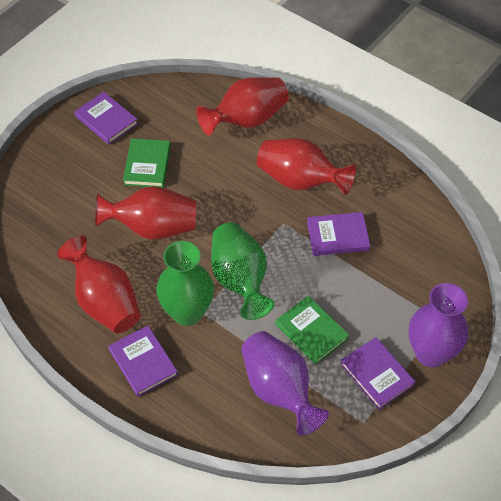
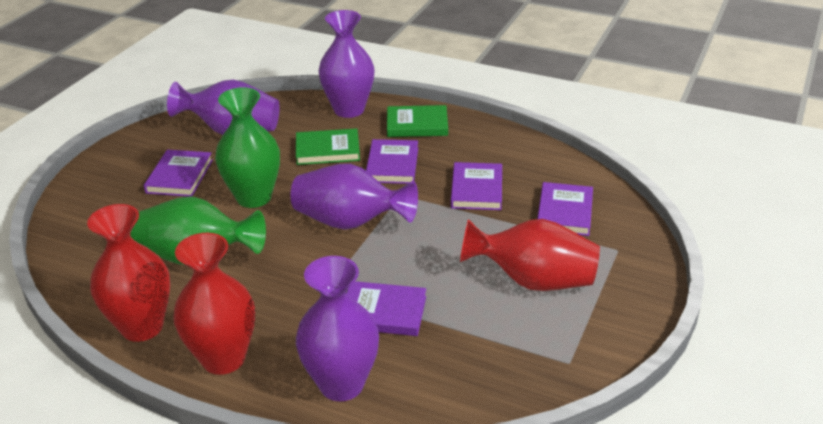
purple book: [75,92,138,144] [108,325,178,397] [307,212,370,256] [340,337,416,410] = 4 -> [144,149,213,197] [346,281,426,336] [366,139,418,184] [451,162,502,210] [537,182,593,236] = 5
purple vase: [241,331,329,436] [409,283,468,367] = 2 -> [167,79,280,135] [291,164,418,230] [296,256,379,401] [319,10,374,118] = 4
red vase: [57,235,141,334] [95,186,196,240] [197,77,289,135] [257,138,356,195] = 4 -> [87,204,170,342] [173,233,255,375] [460,219,600,291] = 3

